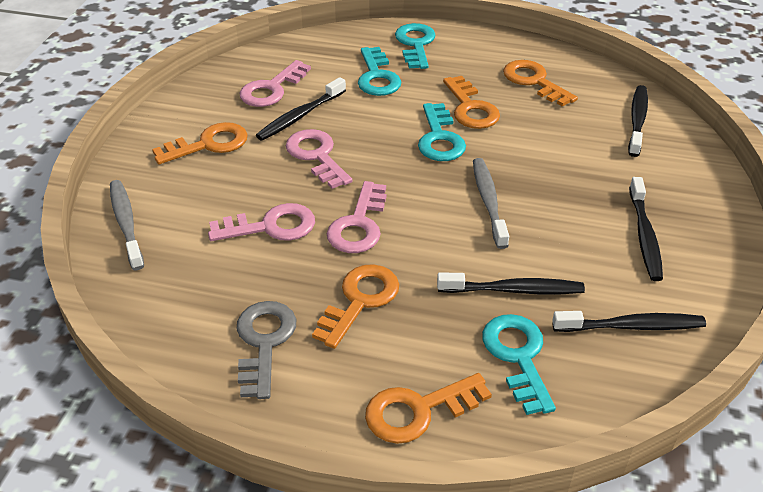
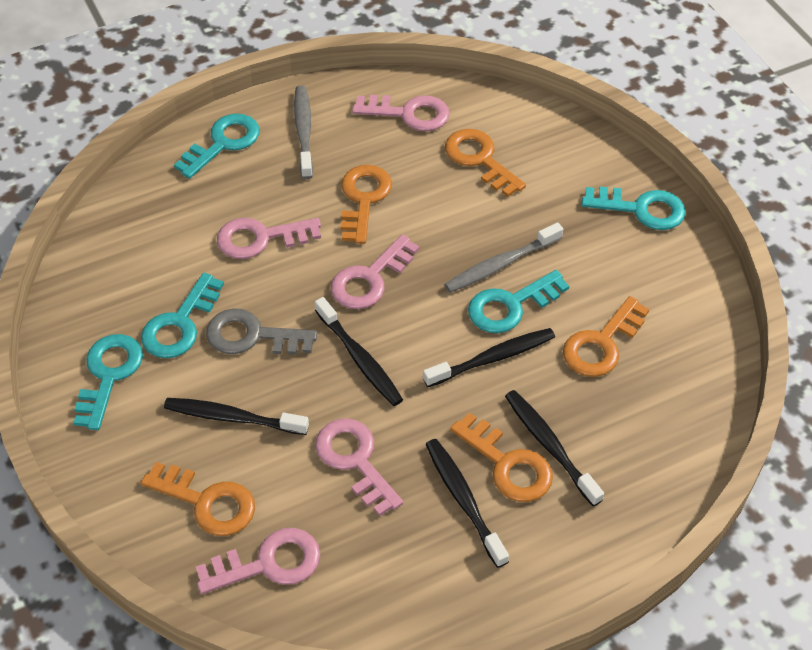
pink key: [208,203,315,241] [240,60,311,107] [286,129,353,189] [327,181,386,253] = 4 -> [196,528,320,594] [217,218,321,259] [315,418,403,516] [331,234,419,309] [352,95,450,131] = 5
turquoise key: [358,47,401,96] [395,23,436,69] [418,103,466,161] [482,314,556,415] = 4 -> [73,334,143,430] [141,273,224,358] [174,114,260,179] [468,270,569,333] [581,187,686,230] = 5

